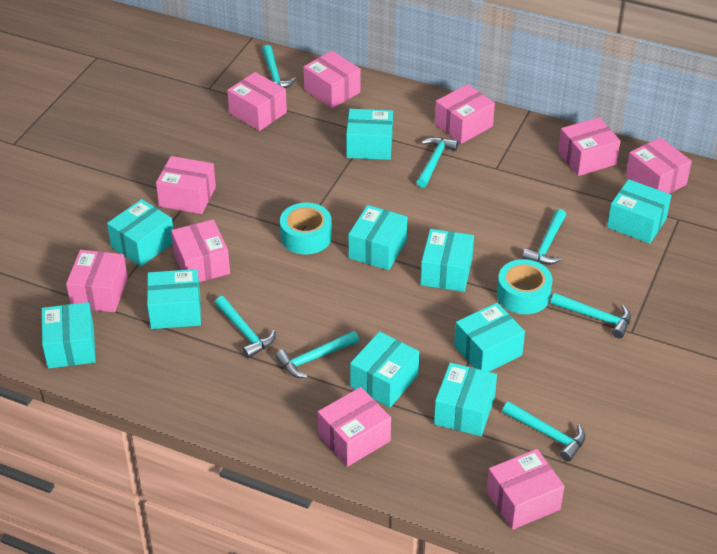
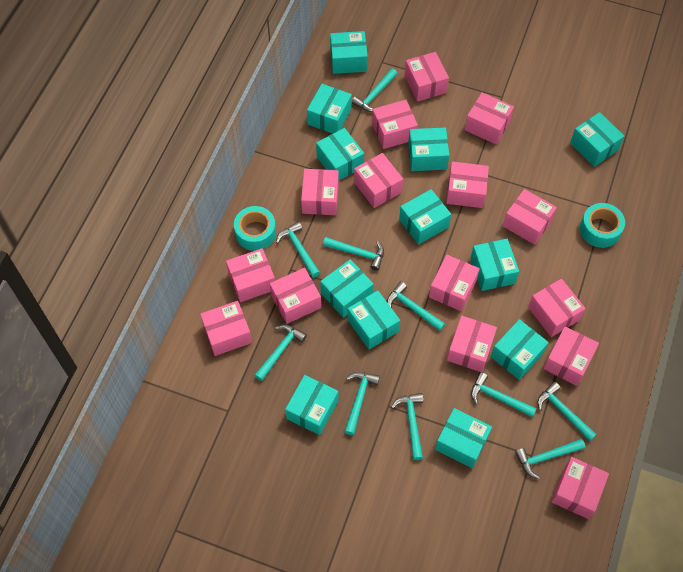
pink box: [66,250,128,312] [156,156,216,214] [171,219,230,282] [227,72,287,131] [303,51,361,108] [318,387,391,466] [435,84,495,144] [486,449,564,530] [558,117,621,176] [626,137,692,194] = 10 -> [200,301,252,356] [226,248,275,302] [270,268,321,324] [301,169,339,215] [354,153,403,208] [372,100,418,149] [404,52,449,102] [429,255,480,311] [446,162,489,208] [447,316,497,372] [465,92,514,145] [503,189,557,245] [528,279,586,337] [543,326,599,386] [551,457,609,519] = 15
turquoise box: [41,302,96,369] [107,199,173,267] [147,269,201,329] [346,109,393,160] [348,205,408,270] [350,331,419,407] [420,229,474,292] [434,362,497,436] [454,303,525,372] [607,179,671,244] = 10 -> [285,375,338,435] [307,84,352,134] [316,128,364,180] [320,259,374,318] [330,31,368,74] [347,291,400,349] [399,189,451,245] [408,128,449,171] [435,408,492,468] [470,239,519,291] [491,319,549,380] [570,112,624,167] = 12
turquoise hammer: [215,296,276,358] [262,45,296,88] [275,331,359,378] [416,137,458,188] [502,401,585,462] [522,209,566,265] [551,293,631,338] = 7 -> [254,324,307,381] [276,222,320,278] [323,237,384,271] [344,372,380,435] [352,68,397,112] [387,281,445,331] [391,393,423,460] [471,372,537,417] [515,439,585,479] [538,382,597,441] = 10

